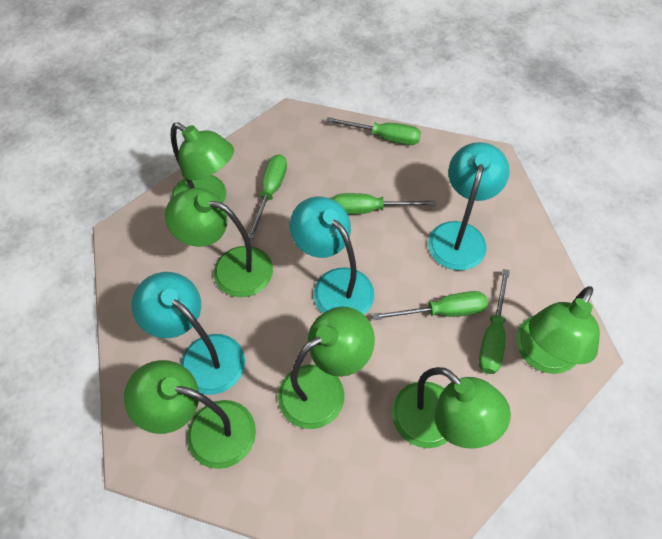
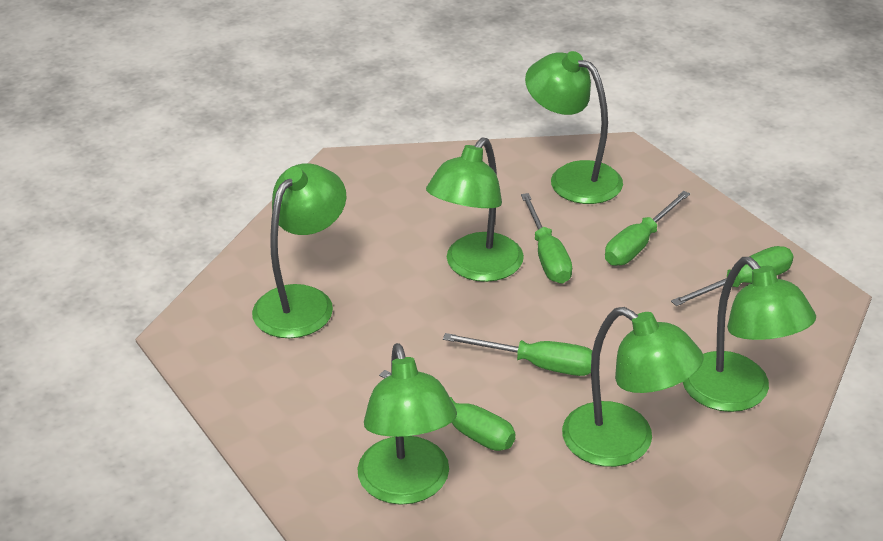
turquoise lamp: [132,272,245,395] [290,197,374,314] [428,142,510,270] = 3 -> none = 0

